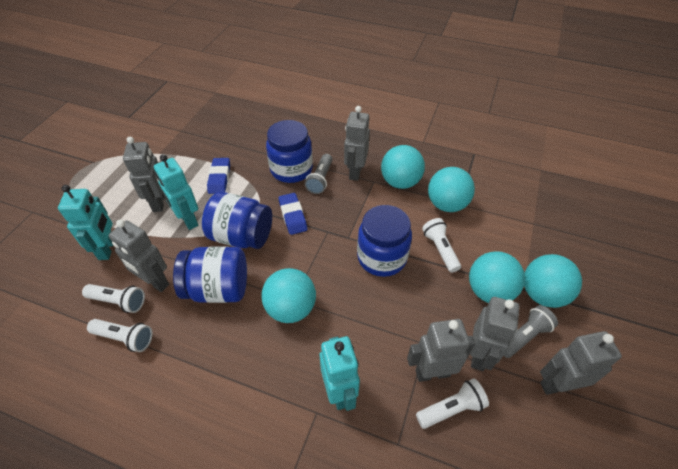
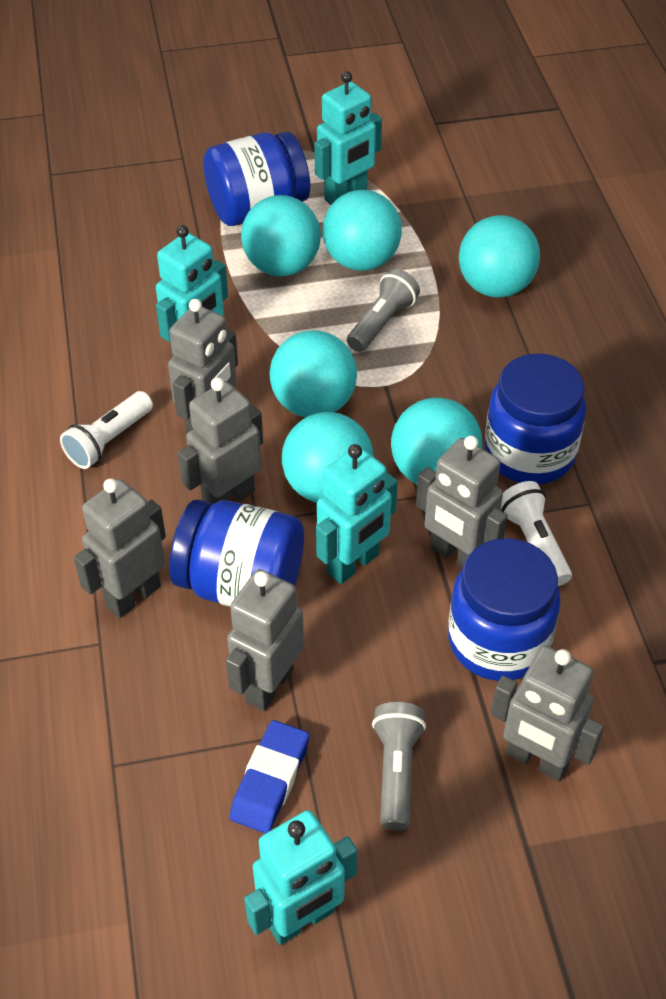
blue eraser: [207,158,230,194] [279,193,307,235] = 2 -> [230,720,309,834] = 1
turquoise ball: [261,268,316,323] [381,145,425,189] [428,167,475,212] [469,251,525,303] [524,254,582,308] = 5 -> [241,195,321,276] [269,330,357,417] [282,412,373,503] [322,190,402,271] [391,398,482,484] [459,215,540,297] = 6
turquoise robot: [58,185,113,260] [154,154,198,230] [320,336,360,411] = 3 -> [156,225,228,356] [244,810,358,945] [314,71,382,205] [316,444,398,584] = 4
white flashlight: [82,284,145,313] [87,319,153,352] [416,379,489,429] [422,218,461,273] = 4 -> [60,391,153,469] [501,481,572,586] = 2

